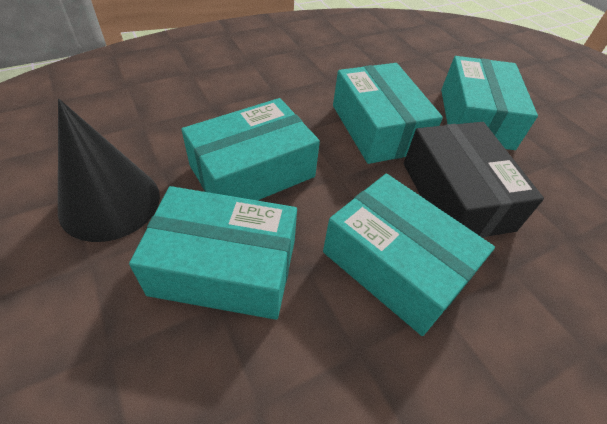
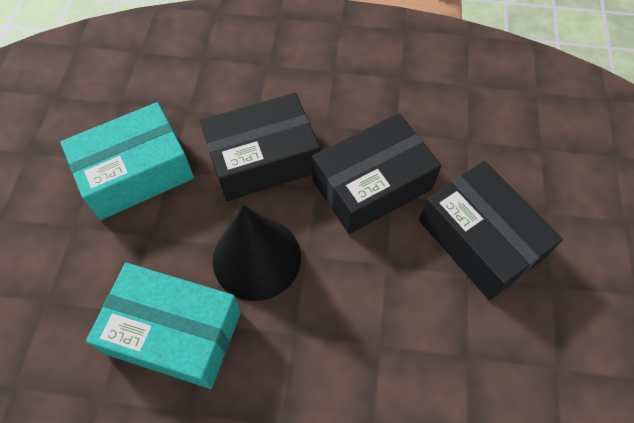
black box: [404,122,544,238] = 1 -> [200,93,320,201] [312,113,442,234] [419,161,563,300] = 3
turquoise box: [129,186,297,320] [182,98,320,201] [323,174,495,336] [333,63,443,164] [441,56,538,150] = 5 -> [60,102,194,220] [86,263,241,389] = 2

